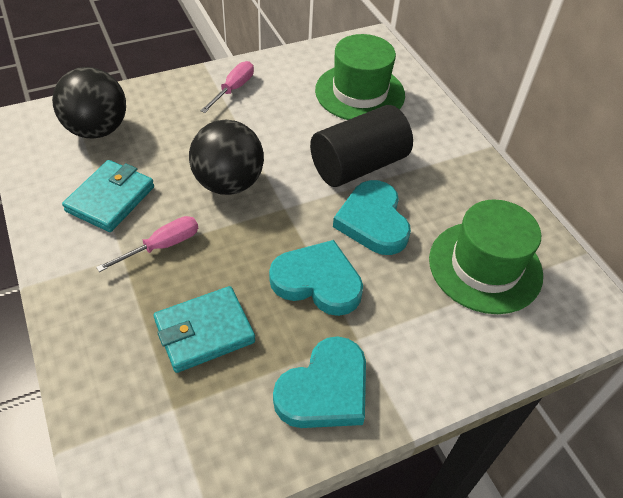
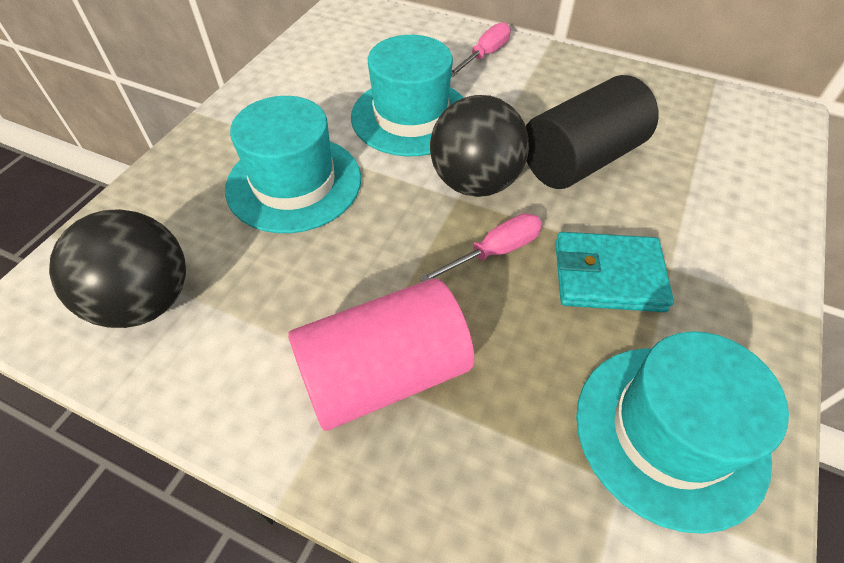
green hat: [315,34,405,120] [429,200,543,314] = 2 -> none = 0
pink cylinder: none = 0 -> [288,279,474,431] = 1
turquoise hat: none = 0 -> [225,96,361,233] [351,35,464,157] [576,331,789,534] = 3
turquoise heart: [269,240,363,316] [273,336,366,428] [333,180,411,255] = 3 -> none = 0
turquoise wallet: [62,160,154,232] [154,286,255,373] = 2 -> [555,232,674,312] = 1

